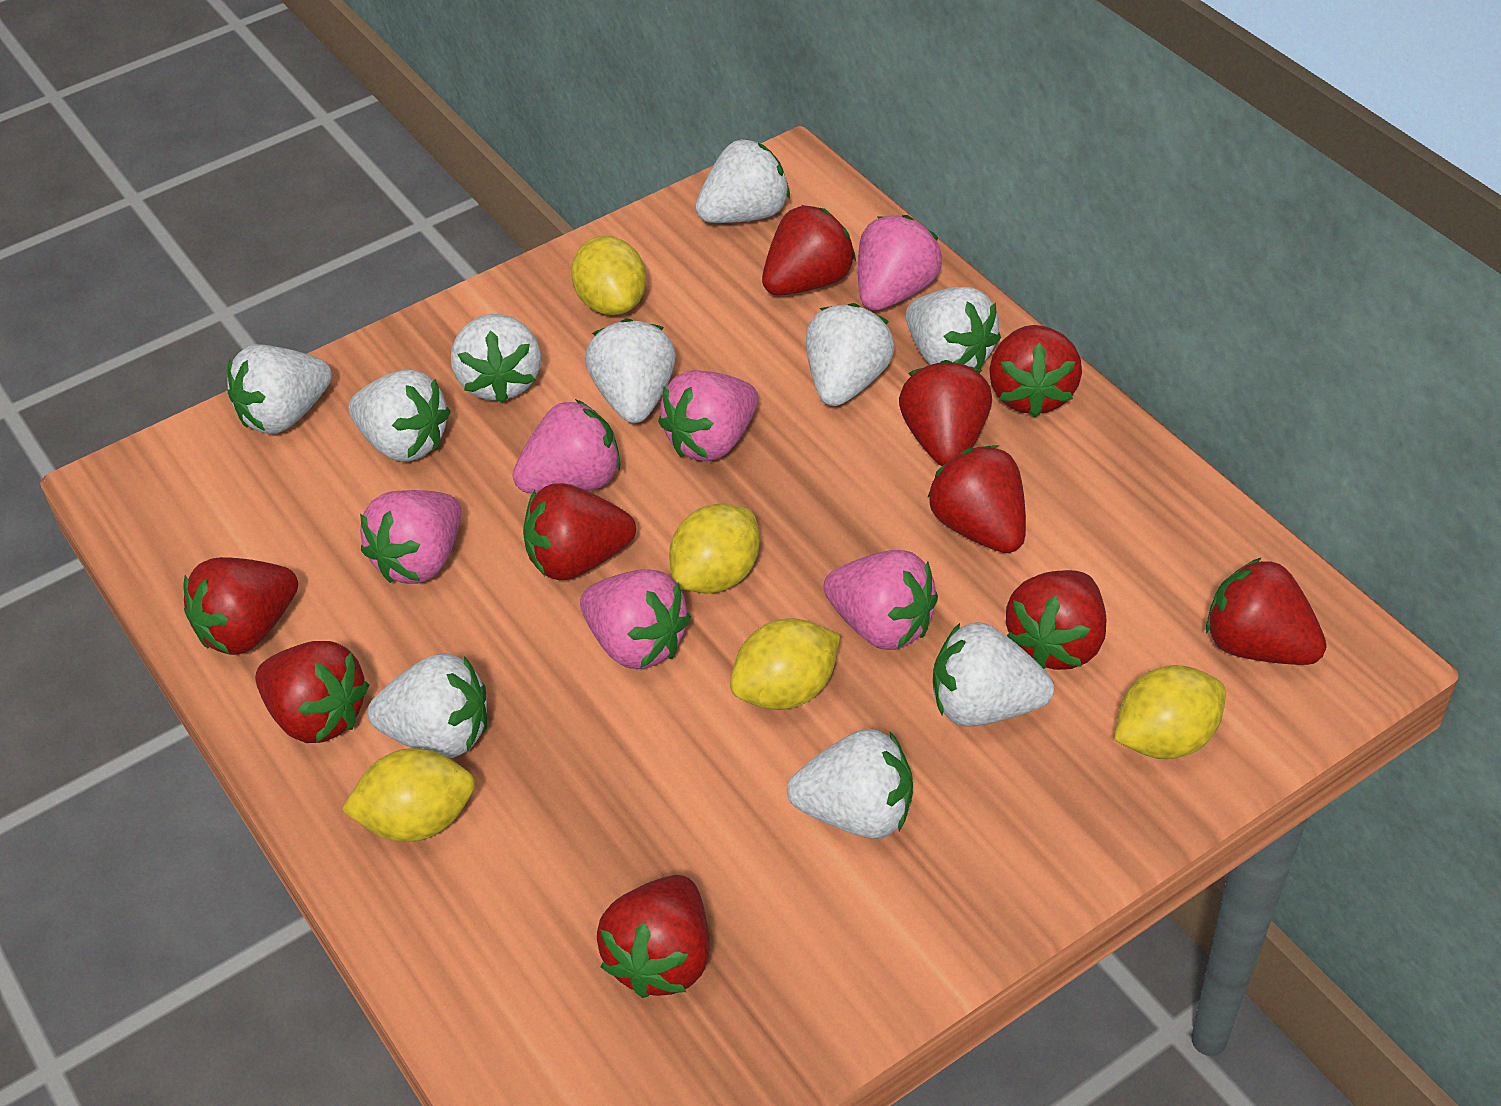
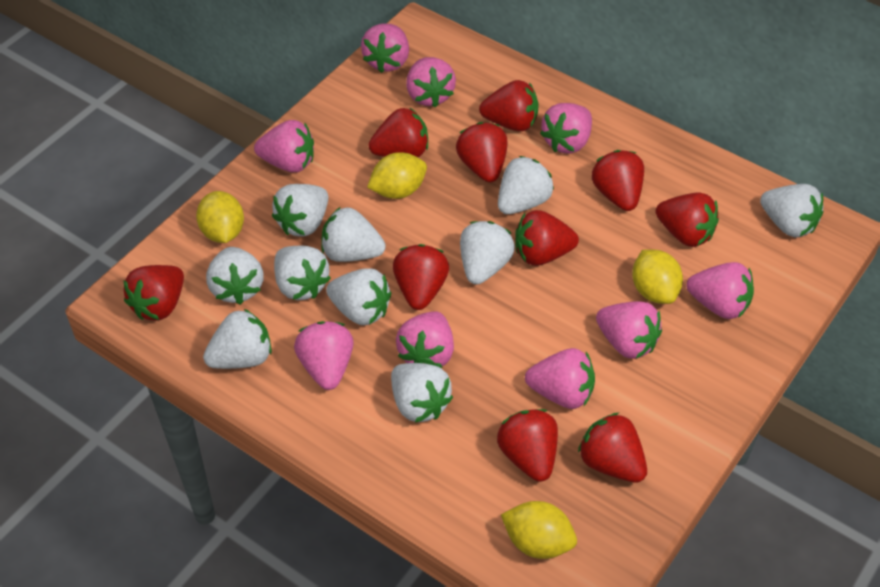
pink strawberry: [360,490,462,584] [513,399,621,494] [580,569,691,669] [658,370,758,461] [823,550,938,650] [858,215,942,310] = 6 -> [254,120,314,172] [294,321,354,390] [361,24,409,73] [396,311,454,368] [406,57,456,107] [525,348,595,409] [540,103,592,153] [596,301,662,359] [686,262,754,319] = 9
yellow lemon: [341,748,475,842] [571,236,646,315] [669,504,760,593] [730,618,840,710] [1114,665,1226,759] = 5 -> [196,191,244,243] [367,152,427,199] [501,501,577,559] [632,250,683,304] = 4

